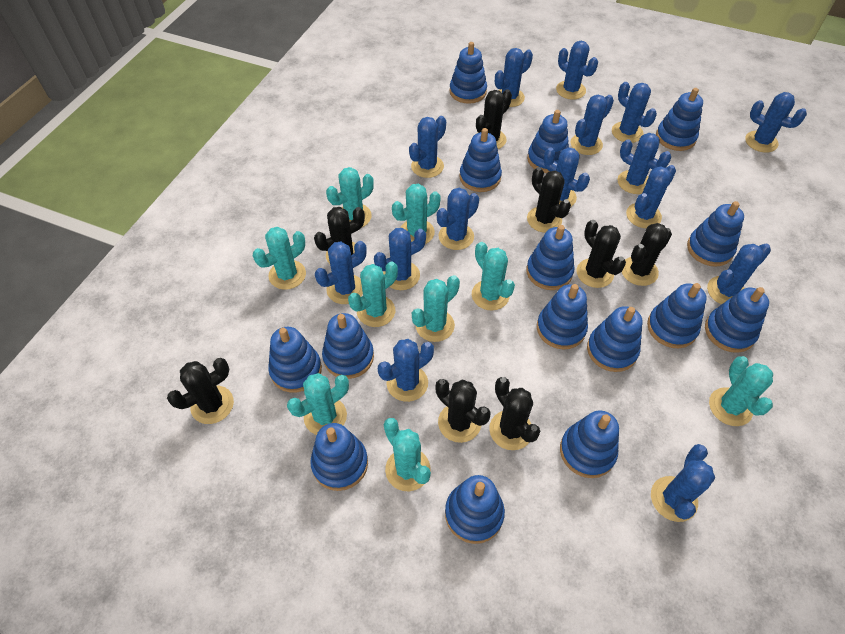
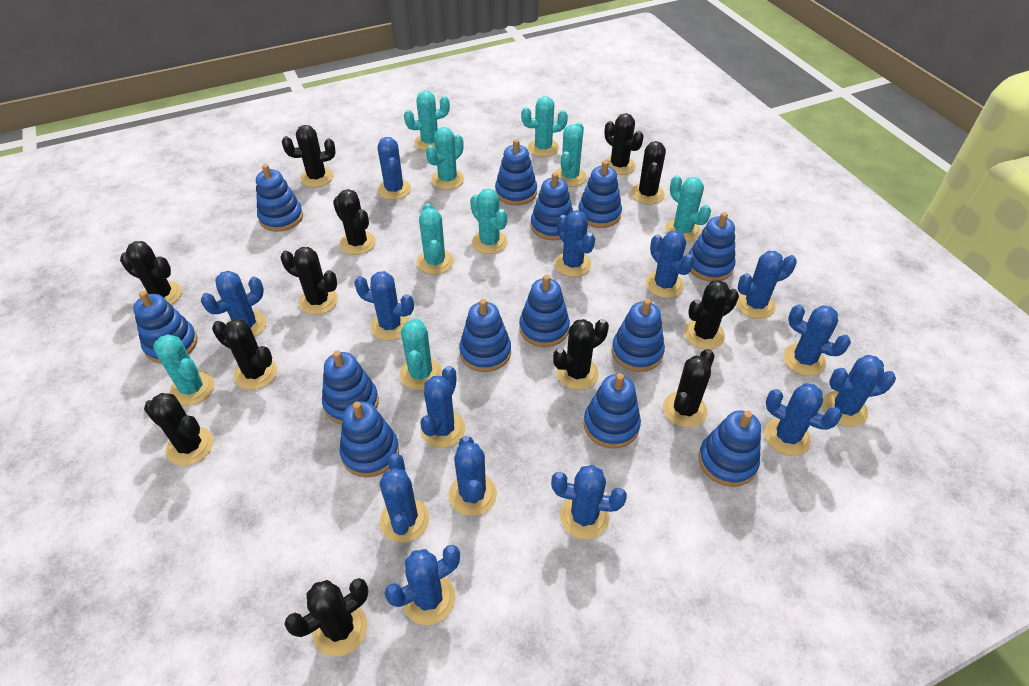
black cactus: [167,358,234,424] [314,207,365,264] [436,379,491,443] [476,89,512,149] [489,377,540,450] [527,167,571,233] [577,220,626,288] [622,223,672,286] = 8 -> [120,241,182,305] [144,393,214,466] [212,319,277,390] [281,247,338,315] [282,125,336,187] [284,578,368,657] [333,189,376,255] [553,319,609,390] [604,113,644,175] [631,141,666,205] [663,349,715,428] [684,280,739,349] = 12
blue cactus: [315,241,367,304] [374,228,426,290] [378,339,434,402] [409,116,446,178] [437,188,479,250] [495,48,533,107] [544,147,590,206] [556,41,598,100] [571,95,614,155] [612,82,657,143] [617,133,671,194] [626,165,676,229] [651,444,715,522] [707,243,771,304] [745,92,807,153] = 15 -> [201,271,267,337] [354,271,414,341] [378,137,411,200] [380,453,429,542] [385,545,460,625] [420,366,465,448] [449,436,497,516] [551,465,627,539] [554,210,595,277] [646,230,694,298] [736,251,797,319] [764,383,842,456] [783,305,851,376] [822,355,896,427] = 14
blue stacking toy: [268,327,322,393] [310,423,368,491] [322,313,374,379] [445,475,505,544] [450,42,487,104] [459,128,502,192] [526,225,575,290] [527,110,569,173] [537,284,588,350] [560,411,619,478] [587,306,642,372] [647,283,707,348] [656,88,703,151] [687,201,744,267] [705,287,769,353] = 15 -> [133,291,197,364] [256,164,303,232] [322,350,379,424] [340,401,399,477] [459,299,511,372] [495,139,537,205] [519,275,570,347] [531,172,573,240] [578,160,622,228] [584,373,641,449] [612,299,665,372] [689,212,735,282] [698,410,761,487] = 13

